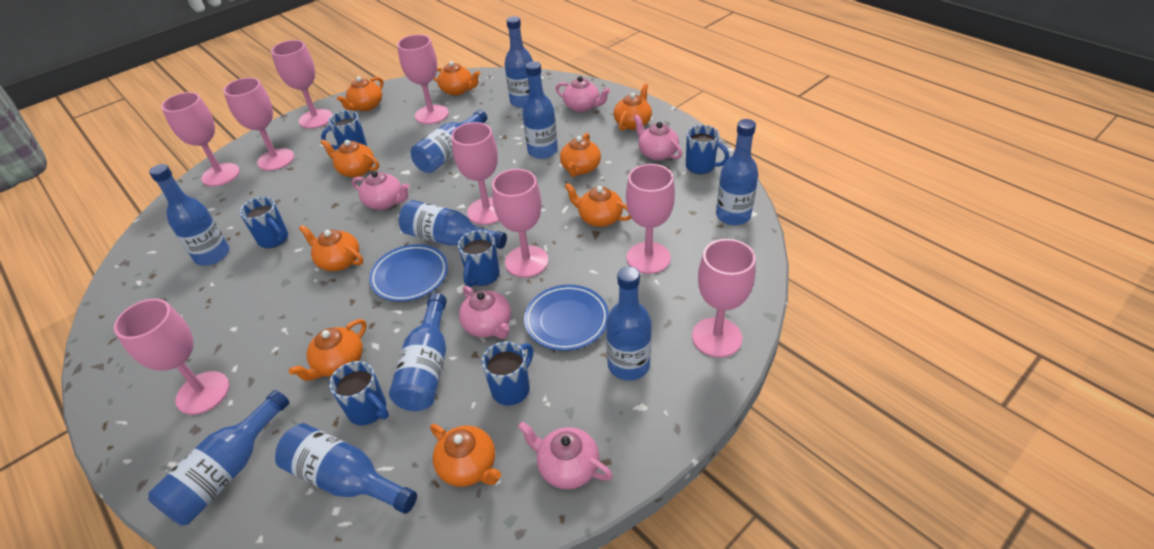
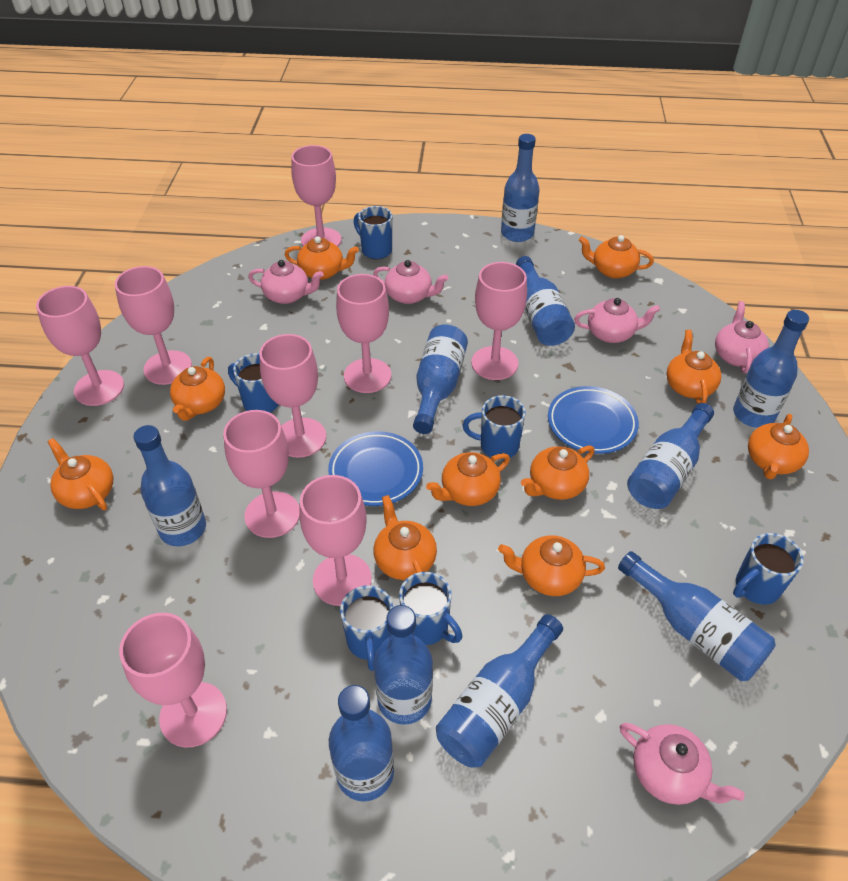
orange teapot: [289,319,367,381] [299,225,363,271] [320,139,379,177] [337,76,383,111] [430,424,501,487] [434,61,480,96] [560,133,601,177] [564,183,631,227] [614,84,652,131] = 9 -> [48,438,113,510] [170,357,225,421] [284,236,359,280] [374,495,437,580] [426,452,510,506] [498,535,605,596] [521,446,595,500] [579,235,654,279] [666,330,721,404] [748,414,809,479] = 10

